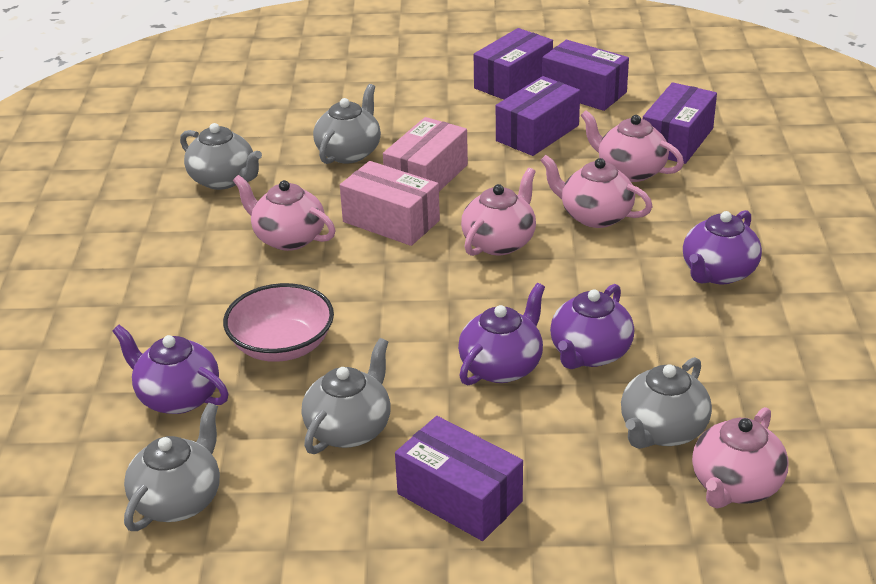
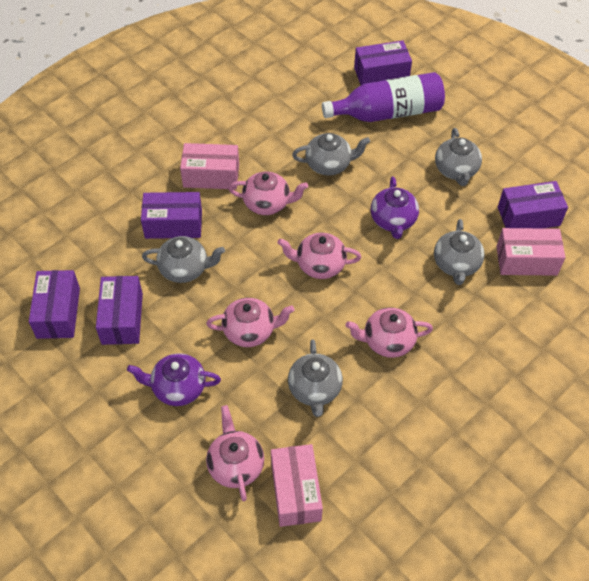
pink bowl: [223,283,334,362] = 1 -> none = 0
pink box: [340,161,440,246] [383,117,468,191] = 2 -> [180,143,239,189] [271,444,323,527] [496,228,566,276] = 3
purple bottle: none = 0 -> [322,72,445,122] = 1
purple teapot: [112,325,229,414] [458,283,545,385] [550,284,634,369] [683,210,762,284] = 4 -> [127,353,221,406] [371,177,419,239] = 2

